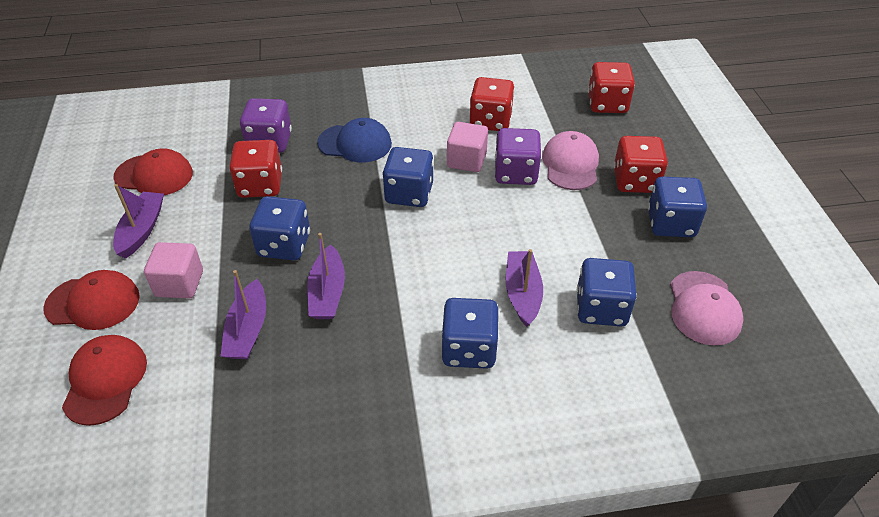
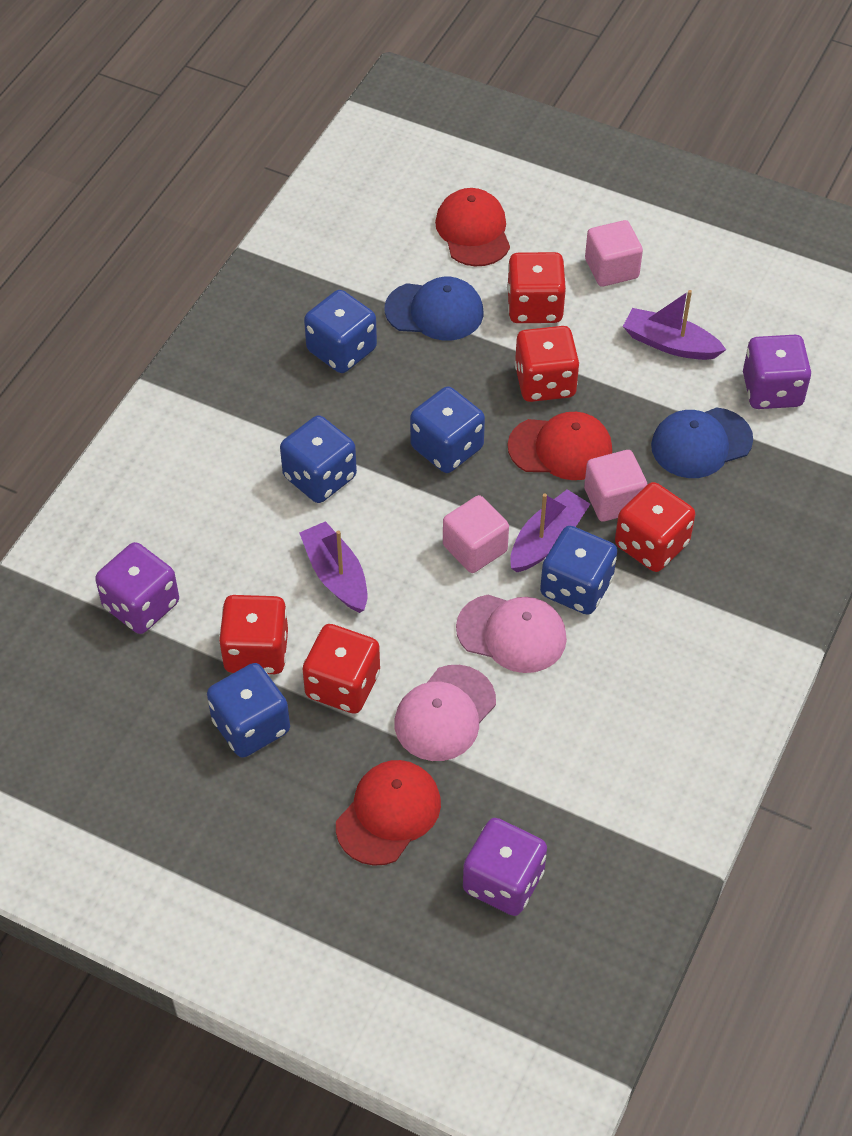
blue cap: [317,118,392,163] = 1 -> [385,277,484,340] [651,407,753,478] = 2
pink cube: [144,242,203,298] [447,122,488,172] = 2 -> [443,495,509,573] [584,450,647,522] [585,220,643,287] = 3
purple boat: [113,184,164,259] [221,270,266,359] [307,233,345,319] [506,249,543,327] = 4 -> [300,521,367,613] [510,489,590,572] [623,290,726,360] = 3
purple dice: [240,98,292,153] [494,128,542,185] = 2 -> [95,542,179,634] [463,818,547,916] [743,335,811,409] = 3
red dice: [229,140,282,198] [470,77,515,131] [588,62,635,113] [613,136,668,193] = 4 -> [219,595,288,674] [303,624,380,714] [507,252,566,323] [515,326,580,402] [615,482,695,572] = 5

